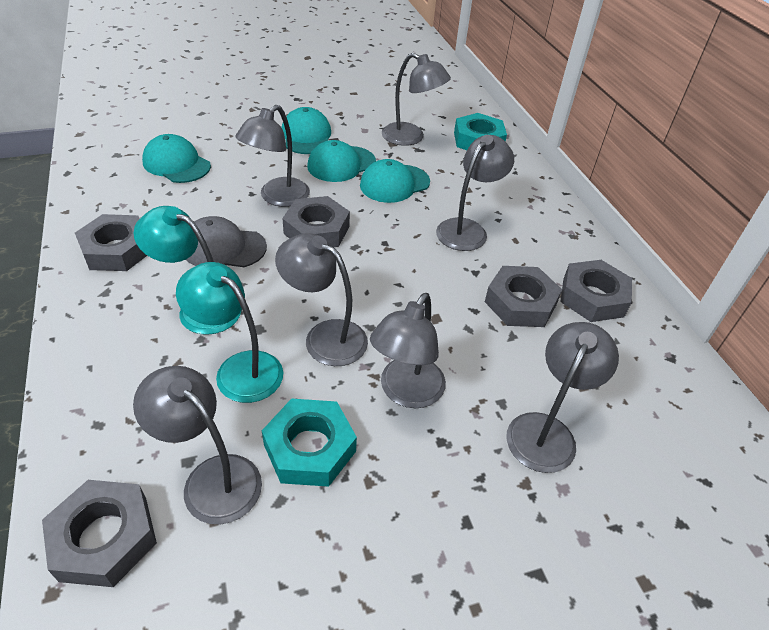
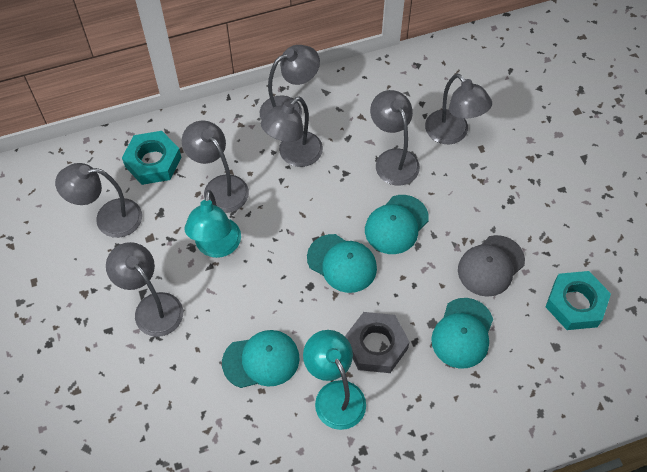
grey nut: [42,480,157,587] [75,214,147,271] [282,196,350,247] [485,266,562,327] [560,260,632,322] = 5 -> [345,312,409,373] = 1

